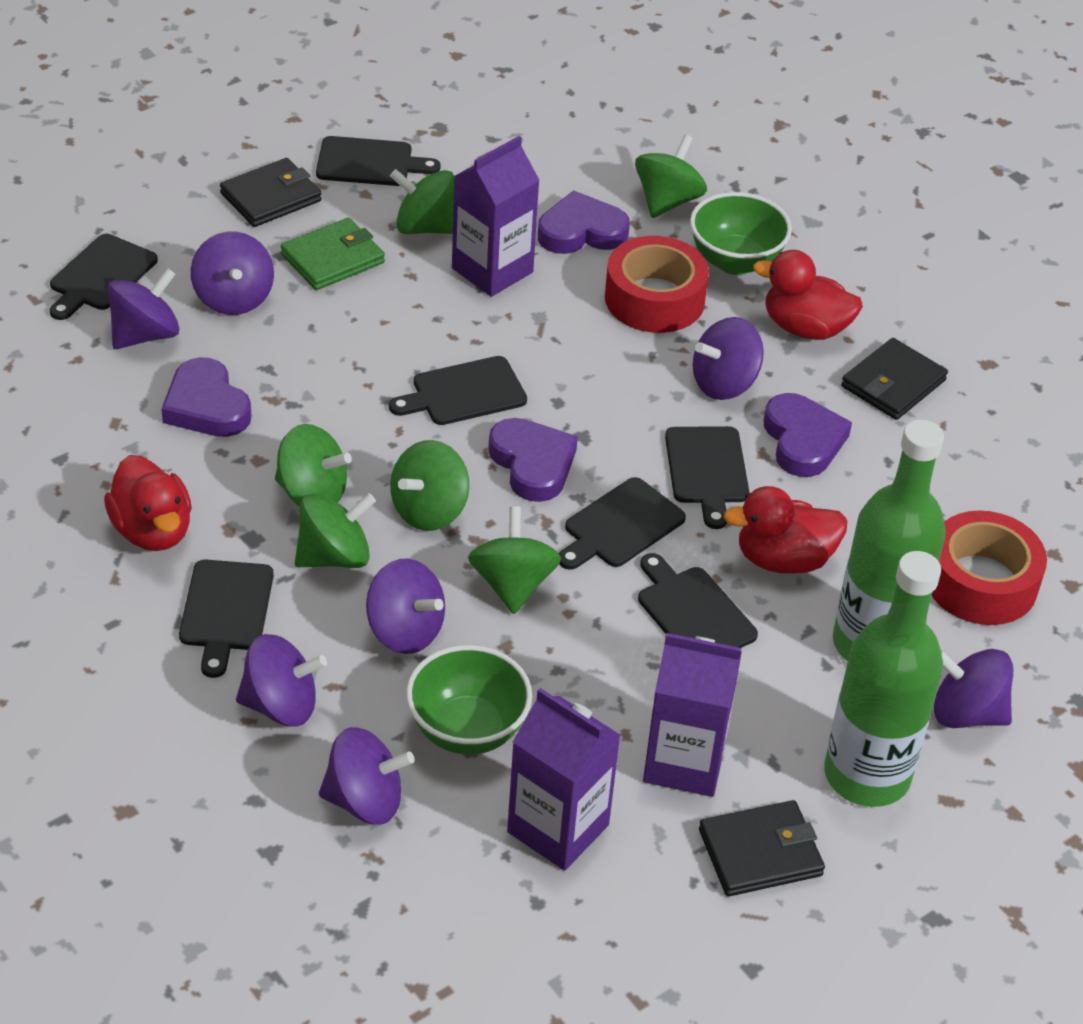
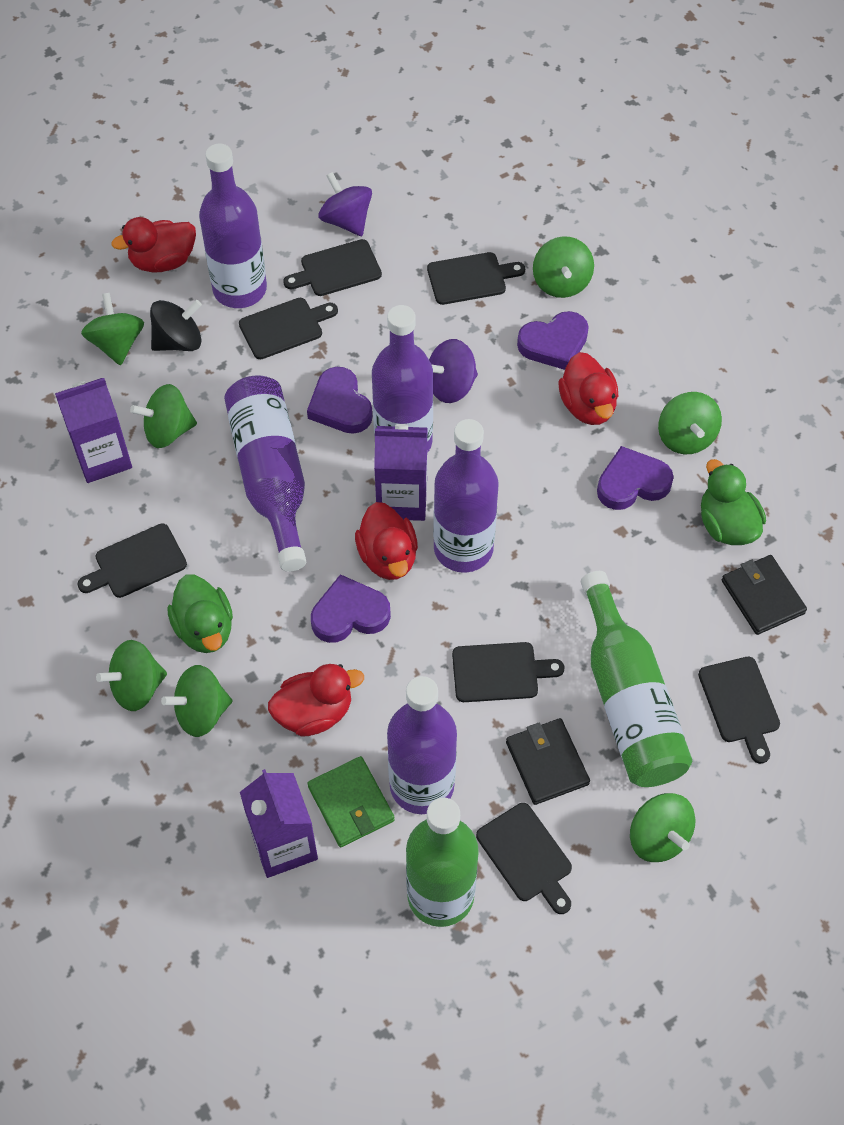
black spinning top: none = 0 -> [150,300,202,351] = 1
black wallet: [220,158,322,227] [699,800,825,896] [841,338,948,420] = 3 -> [506,718,590,805] [722,555,807,635] = 2
green bowl: [406,645,532,755] [690,192,792,275] = 2 -> none = 0
green duck: none = 0 -> [167,575,233,653] [701,459,766,545] = 2
green spinning top: [275,424,352,506] [295,493,376,568] [390,169,454,234] [390,440,469,531] [468,506,561,614] [635,135,707,218] = 6 -> [81,293,144,366] [96,640,167,711] [130,384,197,448] [161,665,232,737] [533,236,594,298] [630,793,695,862] [658,392,722,454] = 7
purple bottle: none = 0 -> [199,144,267,308] [224,375,306,572] [372,305,433,453] [387,676,457,814] [433,419,499,573] = 5
purple spinning top: [107,268,180,349] [191,231,274,315] [236,634,327,727] [319,727,415,825] [366,558,445,654] [693,317,764,400] [934,649,1013,728] = 7 -> [318,172,372,236] [429,339,478,403] = 2
red duck: [104,455,192,551] [724,486,847,574] [753,250,863,340] = 3 -> [111,217,196,272] [268,664,364,737] [355,502,418,580] [558,352,618,425] = 4
red tape: [605,236,709,333] [932,511,1047,625] = 2 -> none = 0

